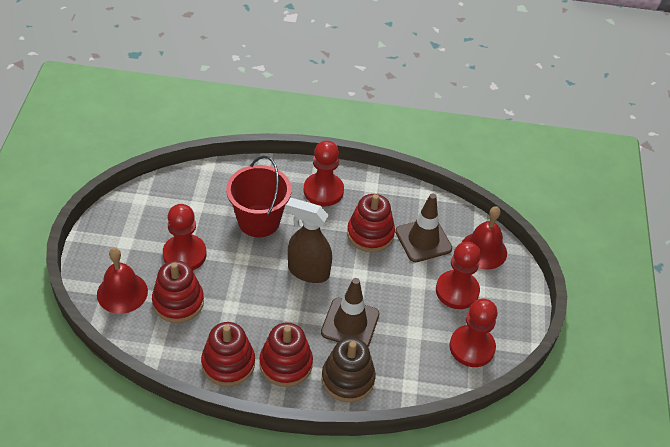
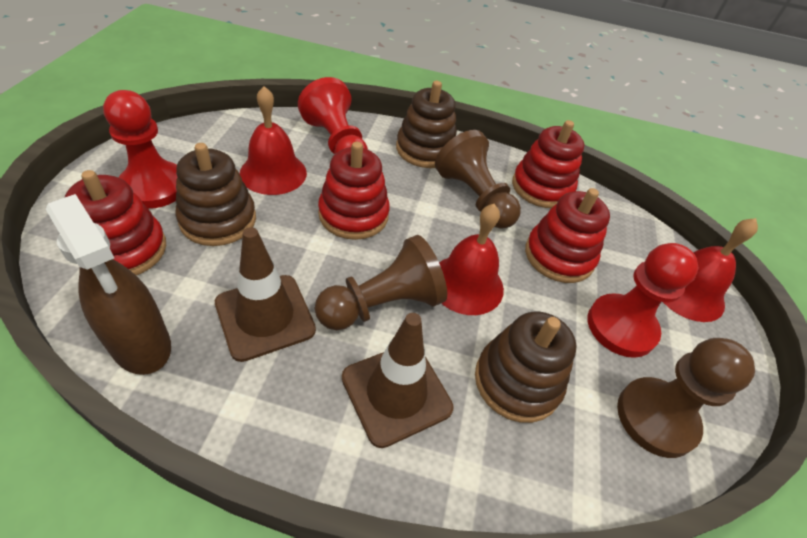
brown pawn: none = 0 -> [315,235,447,330] [435,130,521,229] [617,338,755,458] = 3
brown stacking toy: [321,338,376,402] = 1 -> [175,143,256,246] [396,81,457,168] [475,311,577,423] = 3
red bell: [97,248,148,314] [462,206,507,269] = 2 -> [240,86,307,195] [439,204,504,315] [663,218,758,322] = 3
red bucket: [226,155,291,237] = 1 -> none = 0
red pawn: [163,204,206,270] [304,140,344,206] [436,242,481,309] [449,299,498,367] = 4 -> [103,90,177,209] [298,77,368,154] [587,243,698,358] = 3

